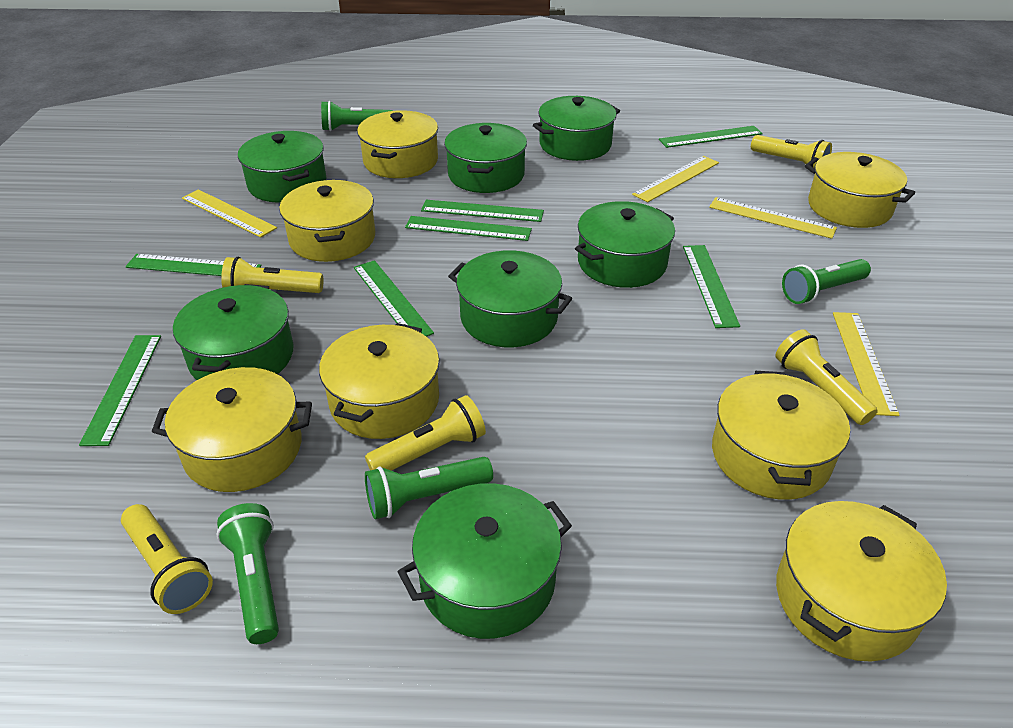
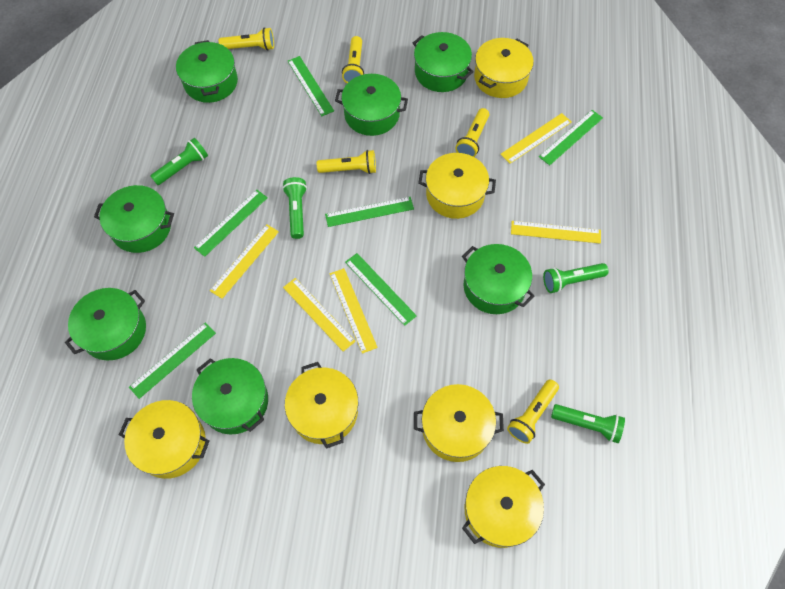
green ruler: [79,335,161,446] [125,254,261,276] [354,260,434,337] [405,216,532,241] [421,200,544,222] [659,126,763,148] [683,245,740,328] = 7 -> [129,322,216,399] [194,190,268,257] [288,56,334,116] [325,197,414,227] [345,253,417,326] [539,110,603,165] = 6
yellow pot: [152,367,312,492] [279,180,375,262] [319,323,440,439] [357,110,438,178] [712,371,850,500] [776,501,947,662] [805,152,915,228] = 7 -> [119,400,210,479] [285,362,358,449] [414,384,504,462] [418,153,496,219] [462,466,545,548] [474,38,534,98] = 6
yellow ruler: [182,189,277,238] [632,156,719,202] [709,197,837,239] [833,312,900,416] = 4 -> [210,224,279,299] [283,278,356,352] [330,268,378,354] [500,113,571,164] [511,221,601,244] = 5

